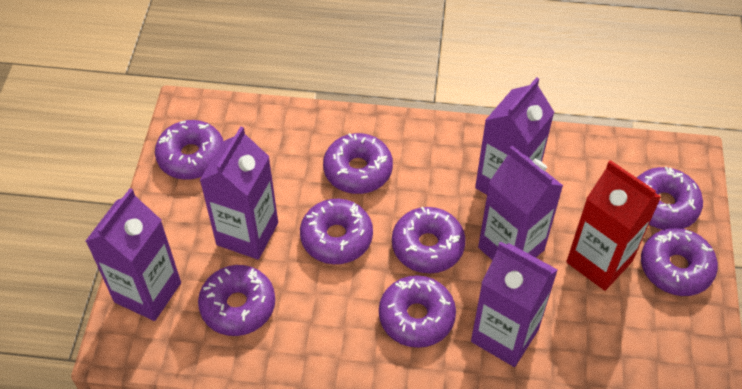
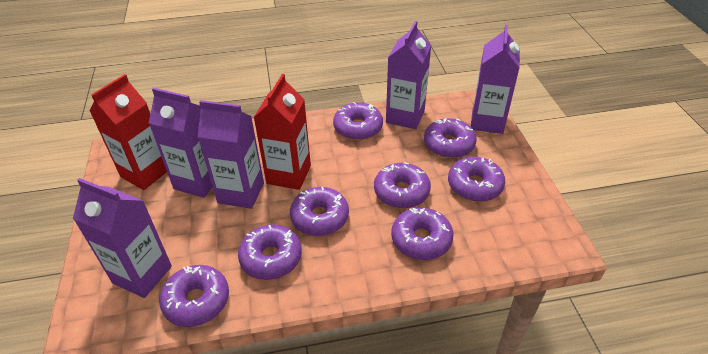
red carton: [566,160,661,291] = 1 -> [90,74,167,190] [253,74,311,190] = 2

